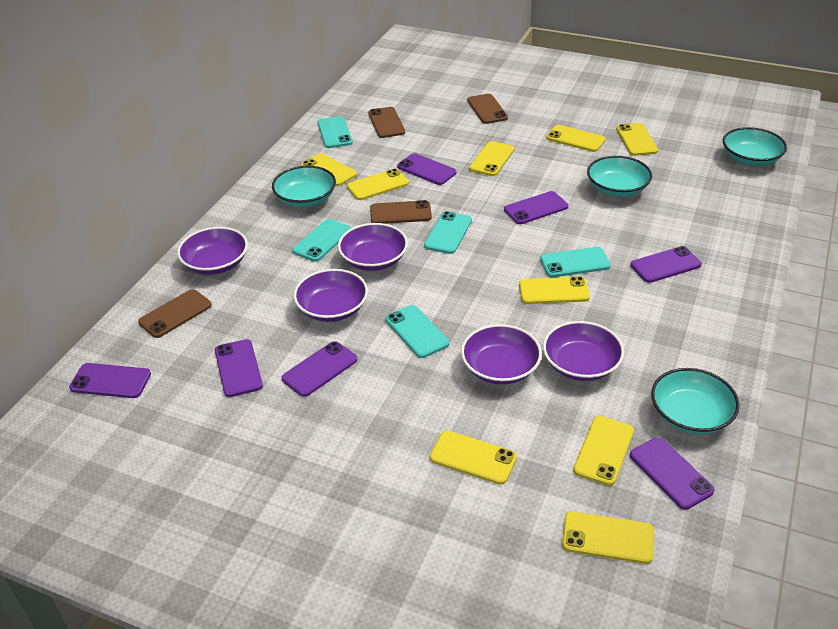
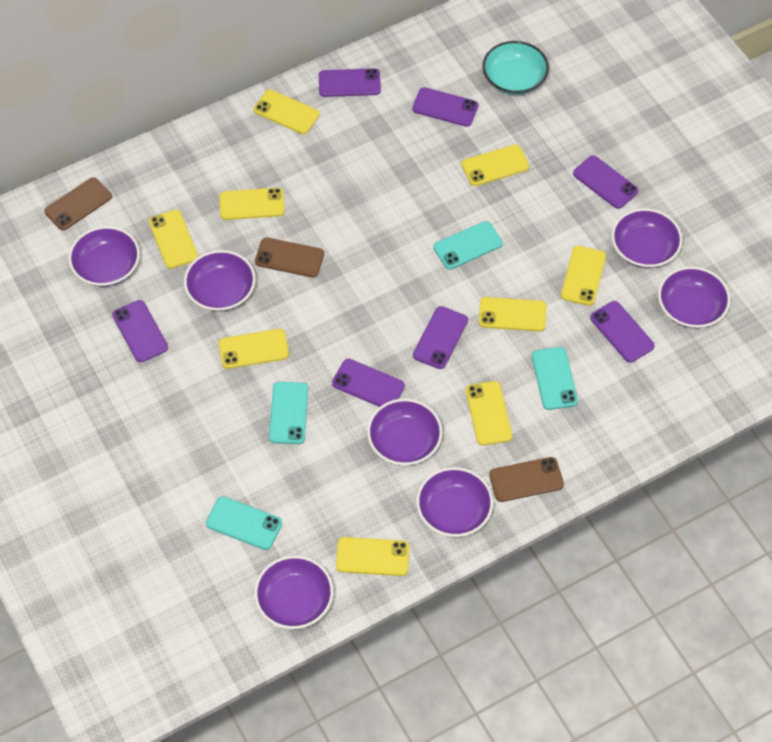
brown phone: [138,289,212,338] [368,107,405,138] [370,200,432,224] [467,94,508,124] = 4 -> [44,177,112,230] [255,237,324,278] [489,457,564,502] = 3
purple bowl: [177,227,248,275] [293,269,368,322] [338,223,408,271] [461,324,542,385] [543,321,624,381] = 5 -> [69,226,140,286] [184,250,256,311] [254,556,333,629] [367,399,442,465] [416,467,493,537] [612,208,682,268] [658,267,730,328] = 7
turquoise bowl: [272,166,336,207] [587,156,652,197] [651,368,740,434] [723,127,787,166] = 4 -> [482,41,549,95] = 1
turquoise phone: [292,219,351,262] [317,116,353,148] [385,305,449,358] [424,211,472,254] [540,247,611,277] = 5 -> [206,496,282,550] [269,382,308,444] [433,221,503,269] [532,347,578,410] = 4

